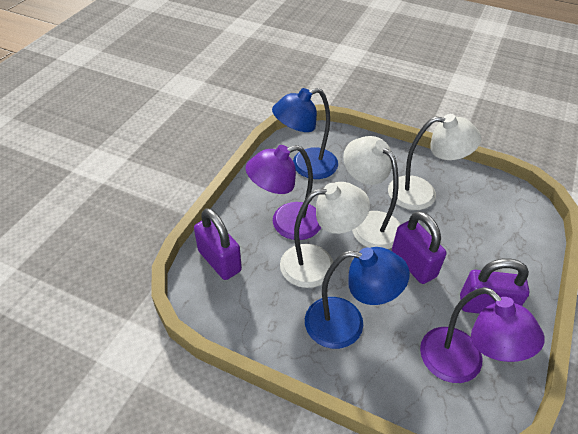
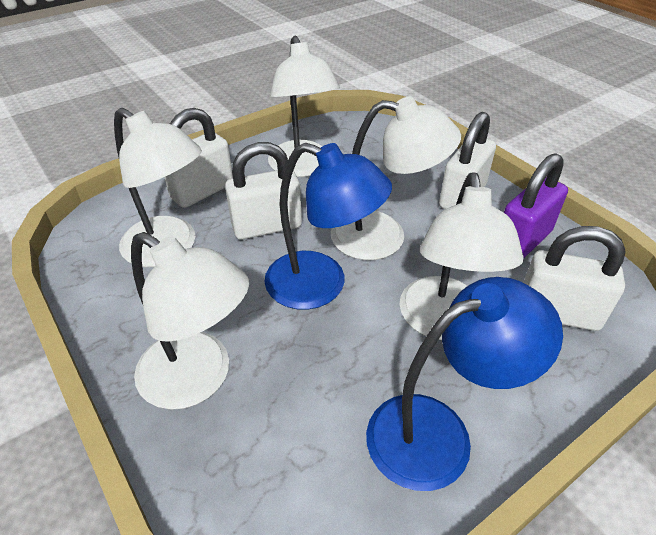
purple lamp: [246,145,321,240] [420,287,545,383] = 2 -> none = 0
purple padlock: [194,208,242,280] [392,211,446,284] [460,259,529,314] = 3 -> [504,153,568,259] = 1
white lamp: [280,182,370,288] [343,136,401,249] [388,114,481,210] = 3 -> [114,108,202,267] [131,232,249,410] [268,36,340,177] [331,97,461,260] [399,172,524,340] = 5
white padlock: none = 0 -> [164,108,233,208] [225,142,302,240] [439,112,496,209] [523,226,626,331] = 4

